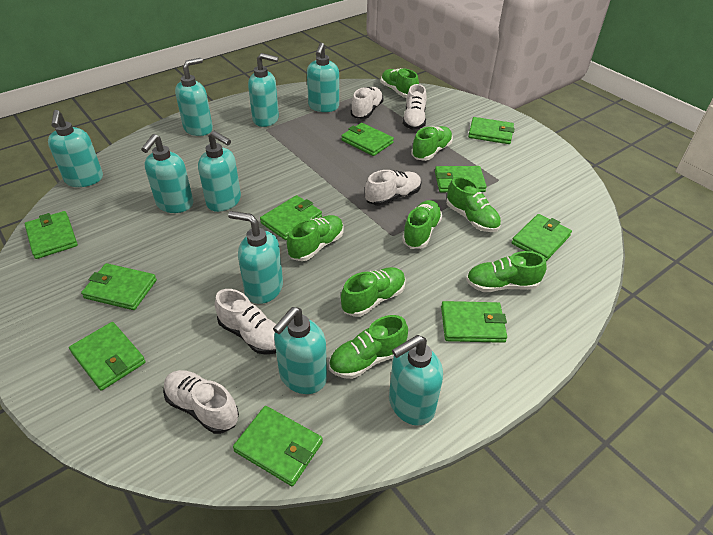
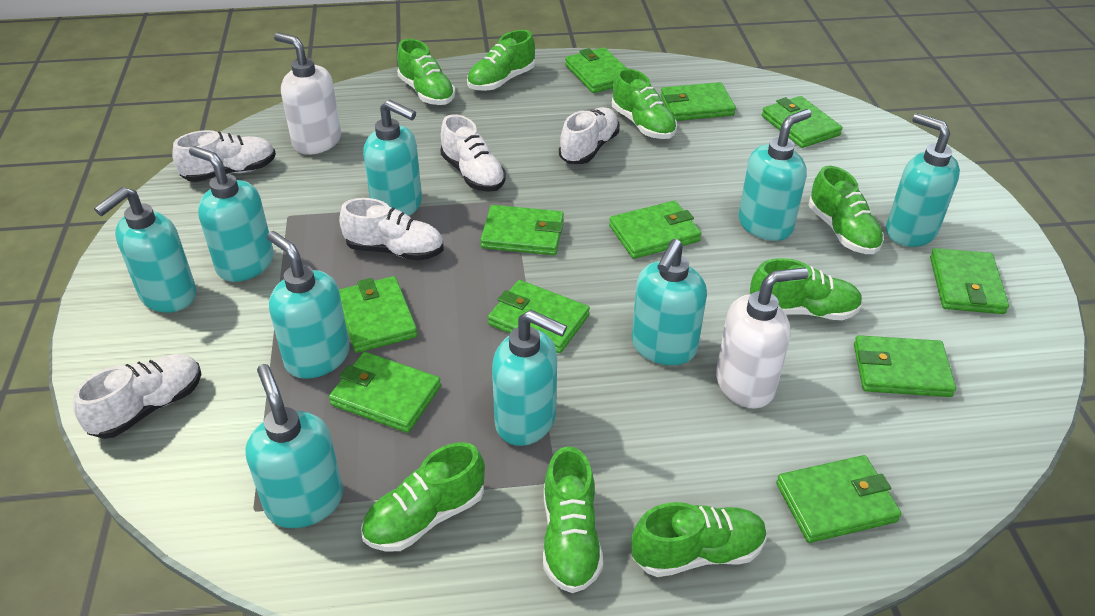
green wallet: [25,211,78,259] [69,322,146,391] [81,263,157,310] [233,406,323,486] [260,195,322,240] [341,123,394,156] [435,166,487,192] [441,301,507,343] [468,117,515,144] [512,214,572,261] = 10 -> [329,352,441,433] [339,276,418,353] [480,205,564,255] [488,280,590,353] [565,47,626,93] [609,201,701,259] [661,82,736,121] [762,96,843,148] [776,455,902,543] [854,335,956,397] [930,248,1009,314] = 11
white soap dispenser: none = 0 -> [274,32,341,155] [716,267,809,409] = 2

